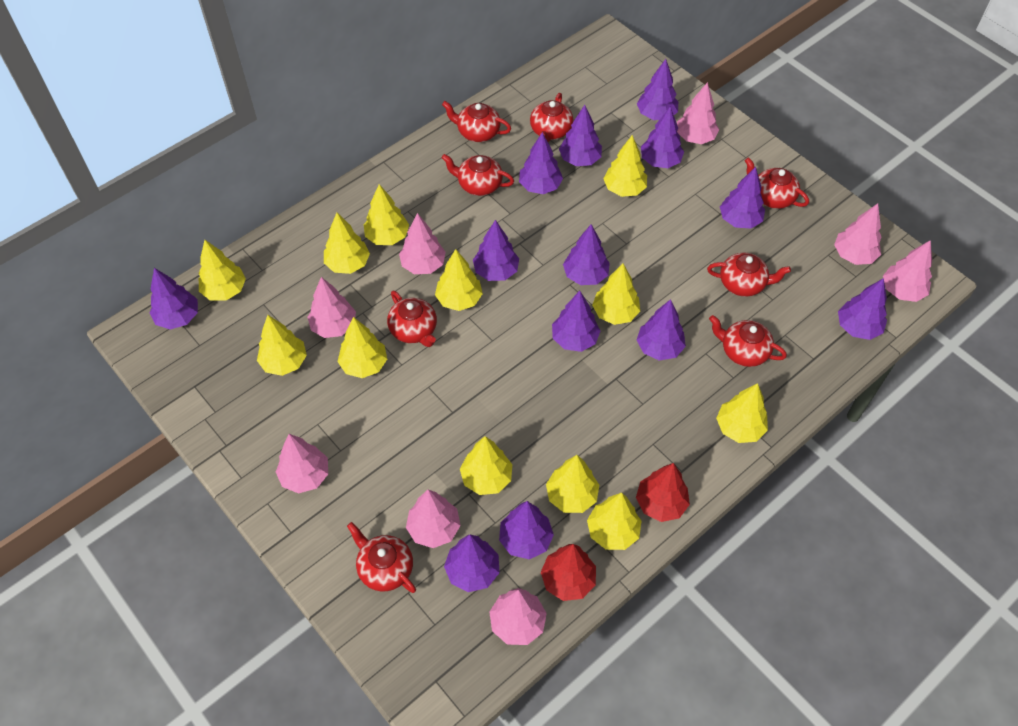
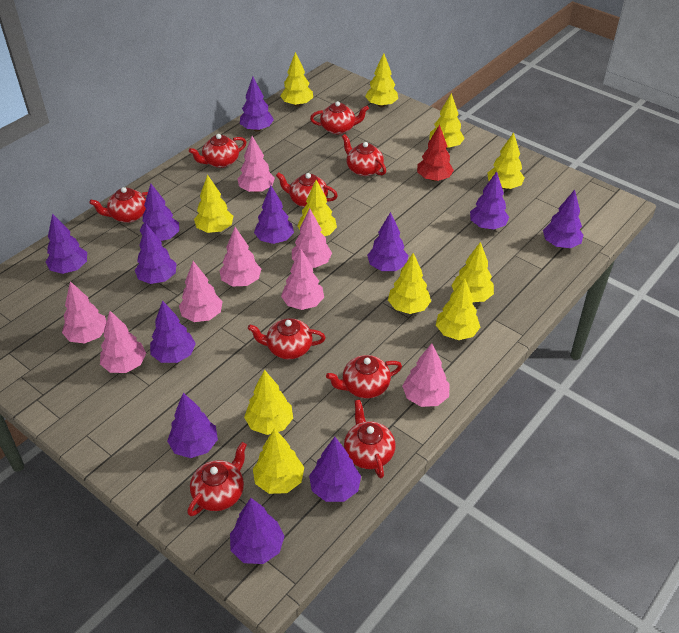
purple tree: [149,268,198,330] [444,535,500,592] [473,220,519,281] [499,501,554,559] [519,132,563,194] [552,291,600,352] [559,105,602,166] [563,224,610,285] [637,59,678,120] [637,299,686,361] [641,106,684,168] [720,167,765,229] [838,278,887,340] = 13 -> [46,214,87,274] [135,224,177,284] [139,184,179,241] [150,301,196,363] [167,393,218,458] [230,498,285,564] [240,77,274,132] [254,185,294,244] [309,437,361,502] [367,212,408,271] [470,171,509,230] [543,190,583,248] = 12
red teapot: [347,522,416,593] [387,291,437,347] [442,101,511,142] [442,154,514,196] [530,93,573,142] [707,253,791,297] [709,315,787,367] [745,157,809,209] = 8 -> [90,187,148,223] [187,442,247,516] [189,134,247,168] [248,318,326,359] [276,172,338,207] [310,101,369,134] [326,355,402,398] [342,134,386,176] [344,400,395,478] = 9
red tree: [541,544,596,601] [636,463,690,522] = 2 -> [417,124,454,181] = 1
yellow tree: [198,240,246,300] [257,315,307,376] [324,213,370,274] [337,317,387,378] [364,184,409,245] [435,249,483,311] [460,436,512,495] [546,455,599,513] [587,492,642,550] [592,264,640,325] [603,135,647,197] [716,383,768,443] = 12 -> [194,174,233,233] [244,370,293,435] [253,428,304,494] [281,52,313,107] [297,180,337,236] [365,53,398,107] [388,253,431,314] [429,93,465,149] [436,278,480,340] [452,242,494,302] [487,132,525,189] = 11

